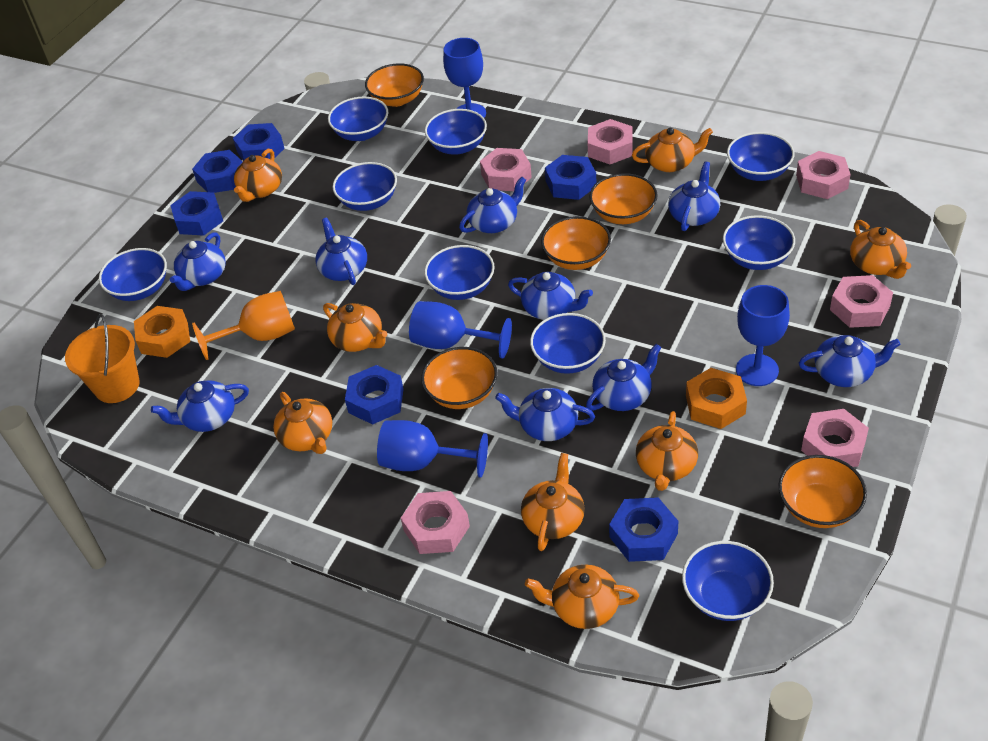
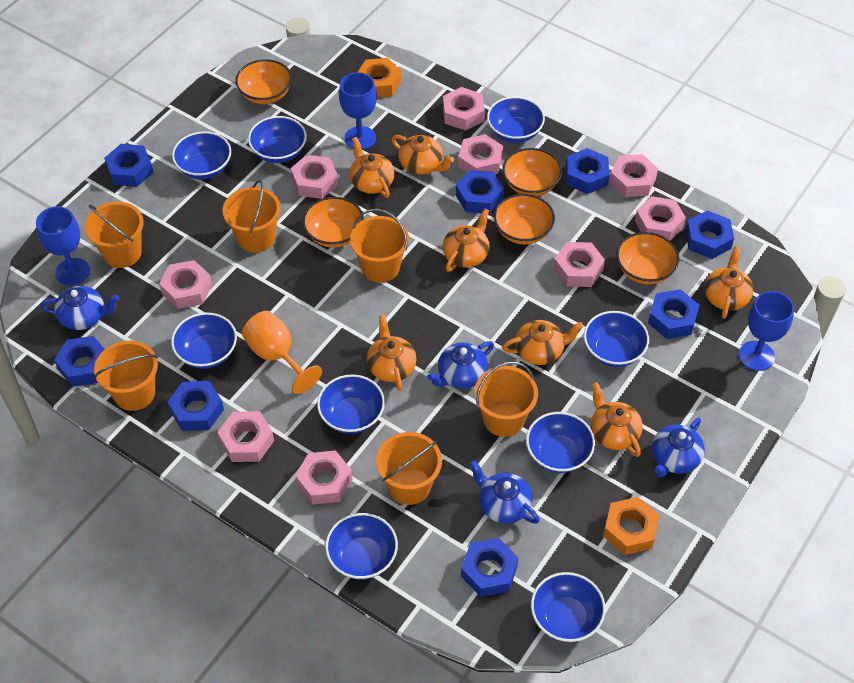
blue goblet: [377,420,488,478] [409,301,512,359] [443,38,486,118] [736,285,790,386] = 4 -> [36,206,90,286] [339,72,377,150] [739,291,794,371] = 3
blue nut: [170,191,223,236] [192,150,243,193] [233,123,285,161] [345,365,404,425] [545,155,596,200] [609,497,678,562] = 6 -> [54,336,105,387] [104,144,154,187] [168,381,224,431] [456,170,504,214] [461,538,518,597] [566,148,609,194] [648,289,700,339] [685,210,734,259] = 8
blue teapot: [151,380,249,432] [170,232,226,291] [315,218,367,285] [459,177,526,233] [495,388,595,441] [508,272,593,320] [586,344,662,411] [668,161,720,231] [799,335,901,387] = 9 -> [40,286,119,330] [427,341,494,388] [469,460,540,524] [652,418,705,477] = 4
orange bucket: [65,314,140,403] = 1 -> [84,202,144,268] [94,341,158,411] [223,180,281,253] [350,209,409,283] [376,432,442,505] [474,361,538,437] = 6
orange teapot: [234,149,282,202] [273,392,332,454] [323,303,387,352] [521,453,585,551] [525,565,639,629] [632,128,713,172] [636,411,698,491] [850,220,911,279] = 8 -> [350,137,395,198] [367,315,417,391] [391,135,454,174] [443,209,490,272] [502,320,583,365] [591,382,643,457] [705,247,753,319] = 7
pink nut: [401,491,470,554] [480,148,532,191] [588,119,633,164] [796,151,851,199] [801,409,869,467] [830,275,893,328] = 6 -> [159,260,212,309] [217,411,274,462] [291,155,338,199] [296,450,352,505] [443,87,485,131] [458,134,503,174] [553,242,605,287] [609,154,658,197] [635,196,686,241] = 9

